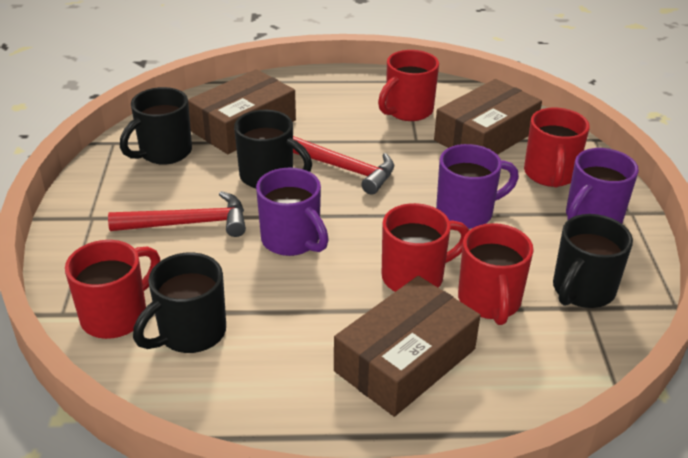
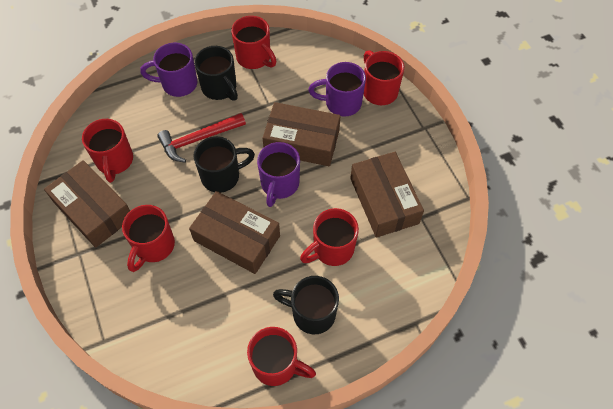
black mug: [120,87,192,165] [133,252,226,353] [234,110,312,188] [553,214,633,308] = 4 -> [193,136,255,193] [194,46,238,101] [273,276,339,334] = 3
brown box: [188,69,296,154] [334,276,480,417] [434,79,542,155] = 3 -> [44,160,130,248] [189,191,280,274] [262,102,340,166] [350,152,424,237] = 4
red hammer: [108,191,246,237] [293,136,394,195] = 2 -> [157,113,246,163] = 1
red mug: [65,240,160,339] [378,50,439,121] [382,203,469,292] [458,223,534,325] [524,108,590,187] = 5 -> [82,119,133,183] [122,205,175,272] [231,16,276,69] [247,327,316,386] [300,208,359,266] [364,50,404,105] = 6

